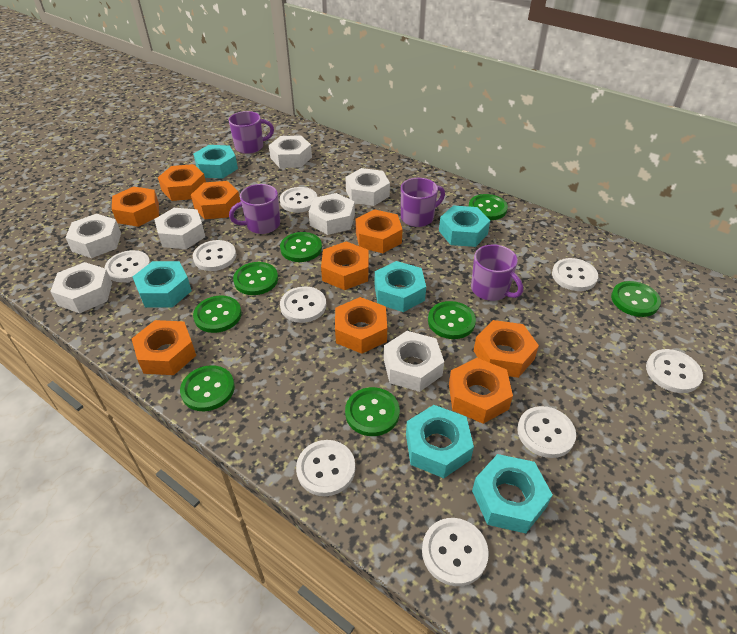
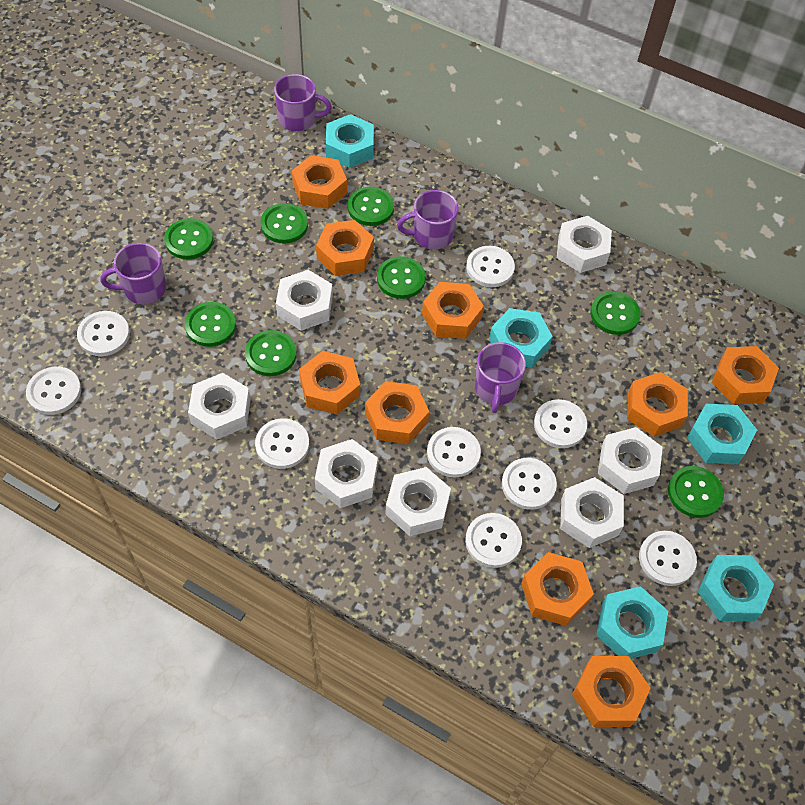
turquoise nut: [133,261,192,308] [193,145,238,179] [375,261,426,312] [406,405,474,478] [439,205,490,247] [472,454,553,534] = 6 -> [326,114,374,168] [489,308,553,368] [596,586,668,659] [687,404,757,465] [698,555,774,621] = 5

